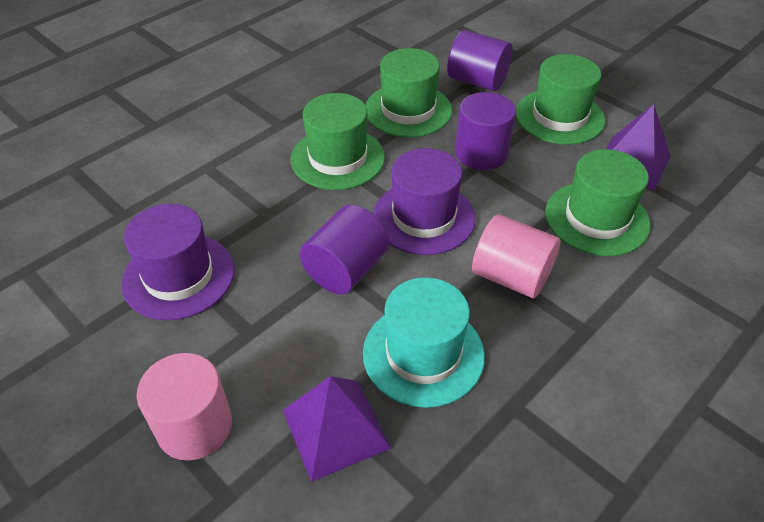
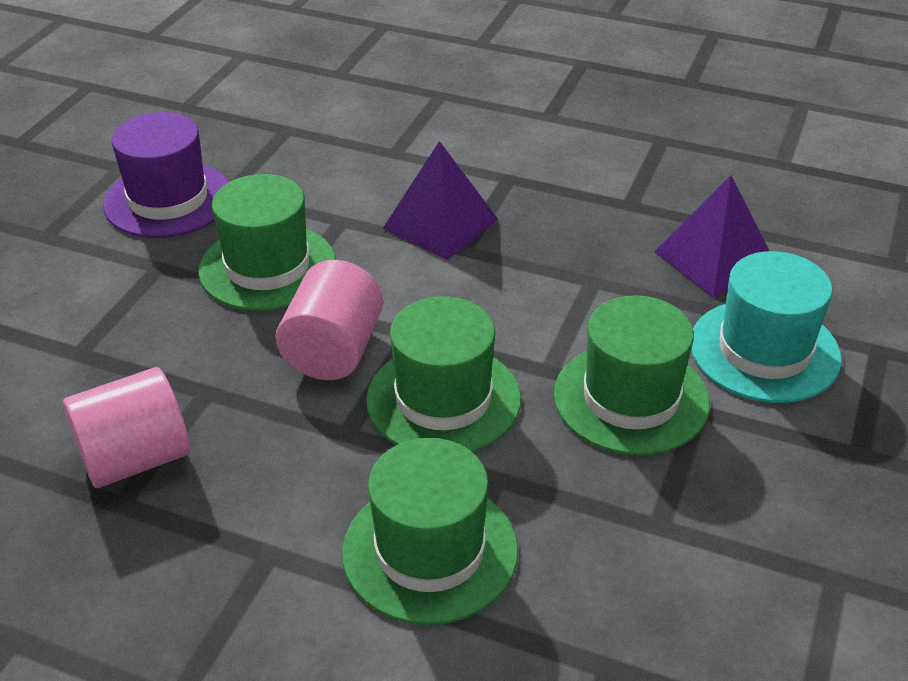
purple cylinder: [300,205,389,295] [447,30,512,91] [455,92,516,170] = 3 -> none = 0
purple hat: [121,204,235,320] [373,148,476,255] = 2 -> [103,112,229,238] = 1

